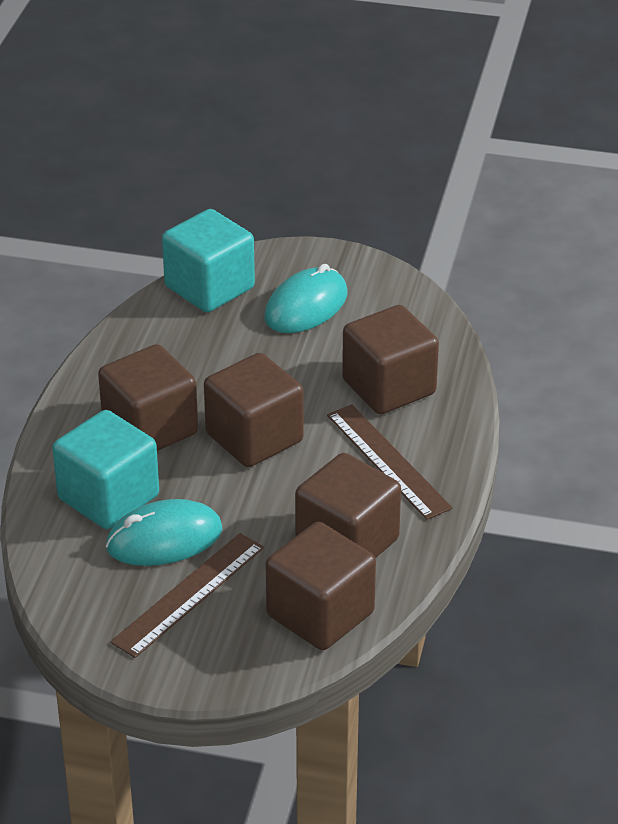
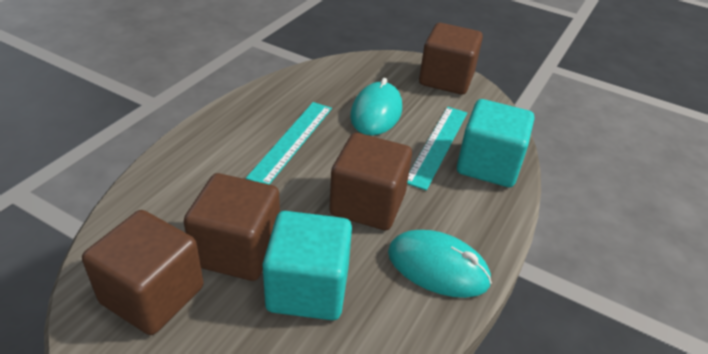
brown cube: [98,344,198,451] [204,353,304,467] [266,522,376,650] [295,453,401,558] [342,305,439,414] = 5 -> [82,210,204,335] [184,173,280,281] [329,133,412,230] [419,23,483,95] = 4
brown ruler: [110,533,264,658] [327,404,453,520] = 2 -> none = 0
turquoise ruler: none = 0 -> [246,102,332,185] [407,107,467,190] = 2

